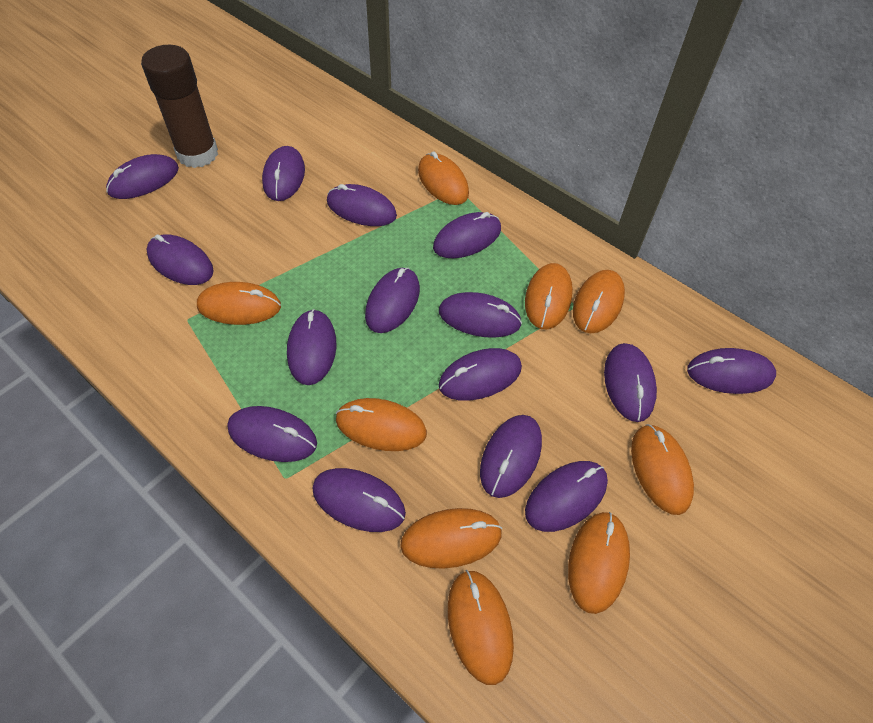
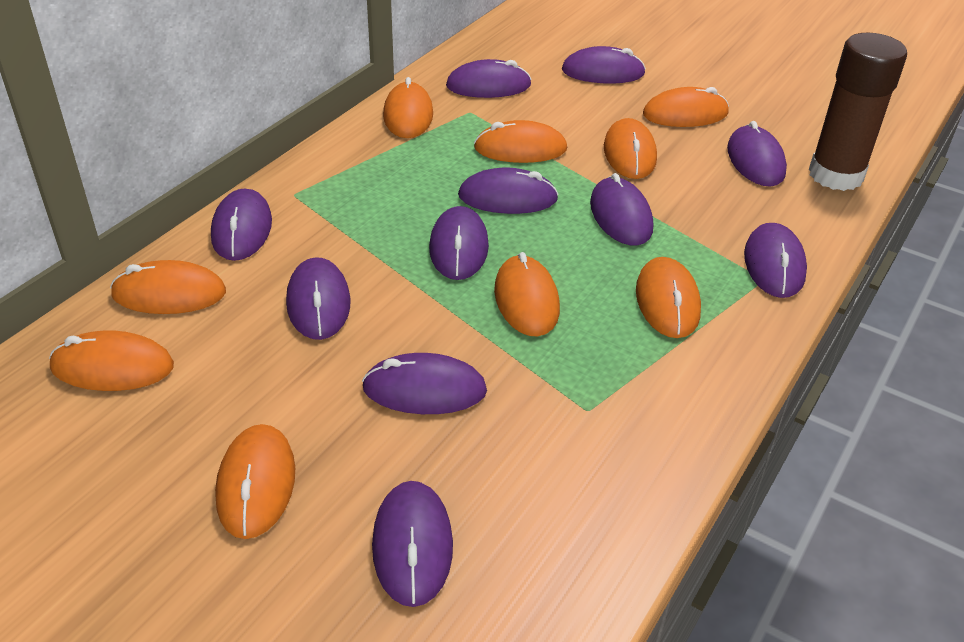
purple mouse: [106,154,179,199] [147,234,214,285] [227,406,317,462] [262,146,305,201] [287,309,336,385] [312,468,406,532] [327,184,397,226] [365,268,420,333] [433,212,501,258] [439,292,522,338] [439,348,522,401] [480,415,542,498] [525,461,608,532] [604,343,657,422] [687,348,776,394] = 15 -> [211,188,272,261] [286,257,350,340] [362,353,487,414] [372,481,453,607] [429,206,489,280] [446,59,532,98] [458,168,559,214] [562,46,646,83] [590,173,653,245] [727,121,787,187] [744,223,807,298] = 11

